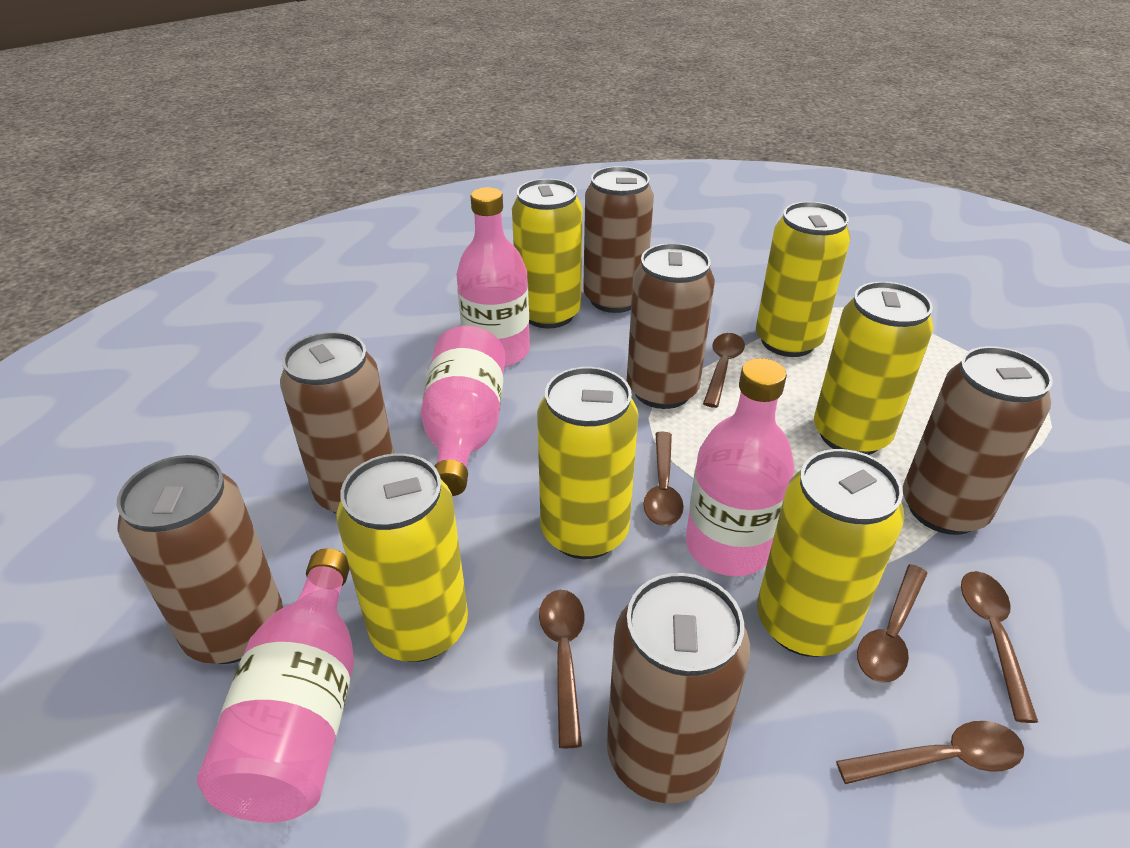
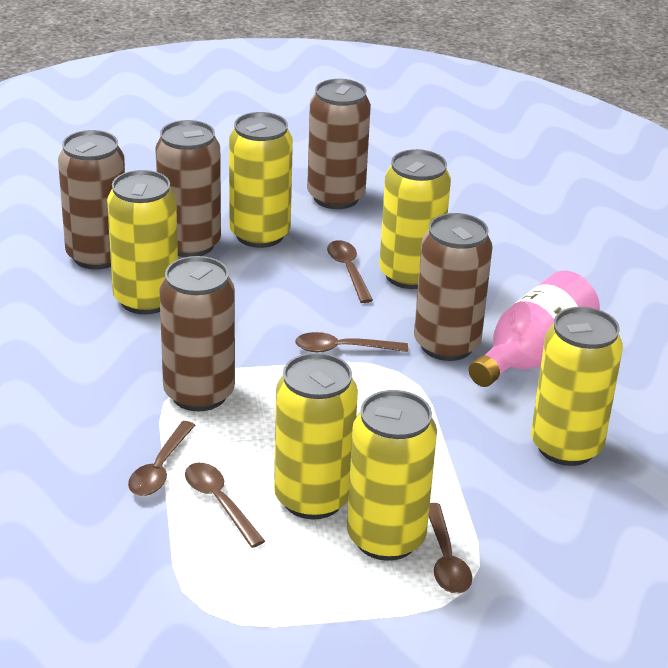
brown can: [116,455,283,664] [280,332,394,514] [583,166,654,313] [607,573,750,803] [627,243,715,409] [903,346,1053,535] = 6 -> [58,130,125,270] [155,120,221,257] [159,256,235,411] [307,79,371,209] [414,213,493,361] = 5
brown spoon: [539,590,585,748] [643,432,684,526] [703,333,745,408] [836,721,1024,784] [857,564,928,682] [961,571,1038,723] = 6 -> [128,421,195,496] [185,463,265,548] [295,332,408,352] [327,240,373,303] [429,503,472,594] = 5
pink bottle: [197,548,354,823] [421,326,505,496] [456,187,530,367] [686,358,794,576] = 4 -> [469,271,600,387] = 1

